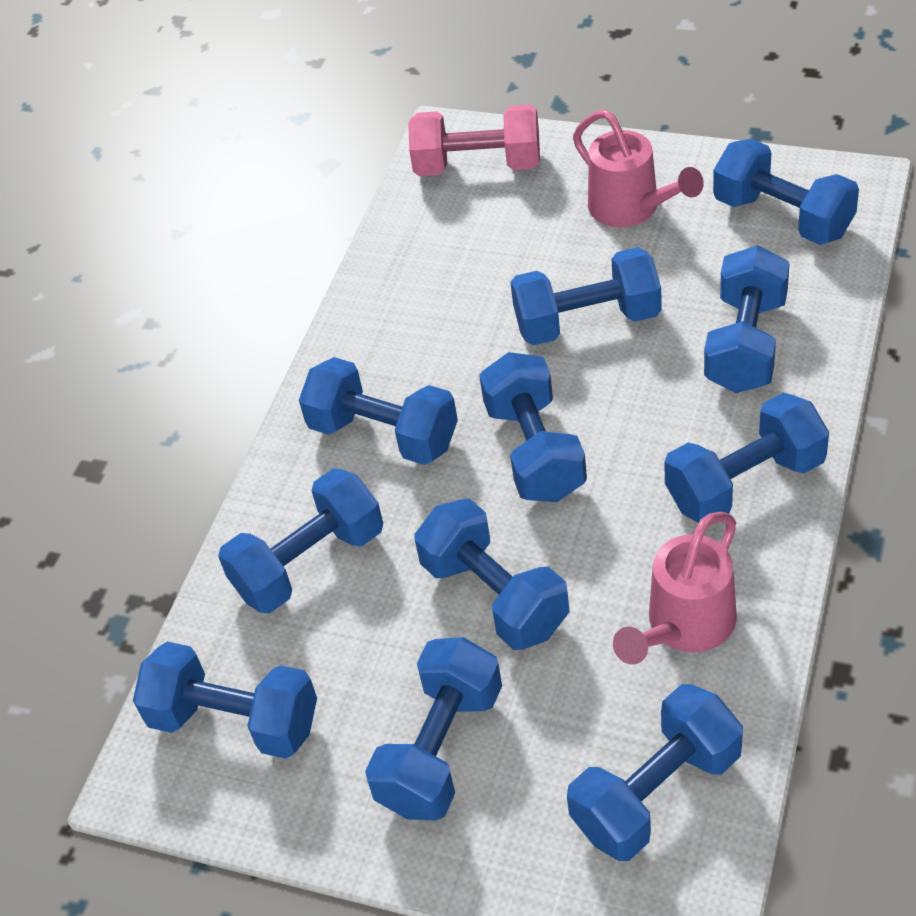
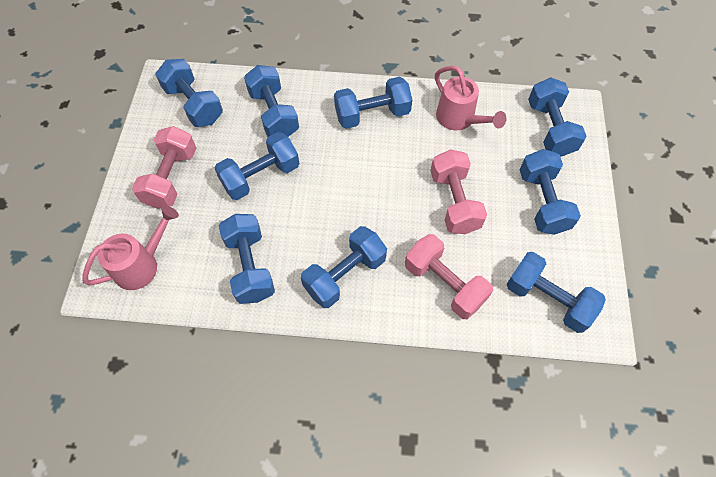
blue dumbbell: [133,642,317,759] [218,468,383,613] [299,357,458,465] [365,637,502,821] [414,499,570,650] [479,352,587,502] [510,247,662,345] [567,684,743,861] [664,393,829,523] [704,245,790,393] [713,139,859,245] = 11 -> [155,59,223,127] [215,132,299,200] [219,214,275,304] [244,65,299,137] [301,226,387,308] [334,77,412,129] [507,252,606,333] [519,149,581,235] [528,77,586,157] = 9
pink dumbbell: [408,105,540,176] = 1 -> [132,126,196,209] [405,234,493,319] [430,149,487,234] = 3

